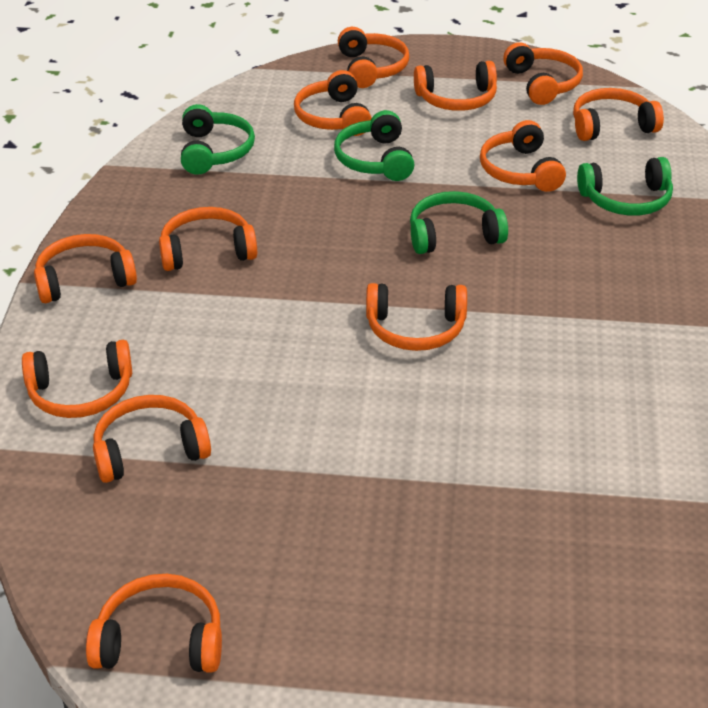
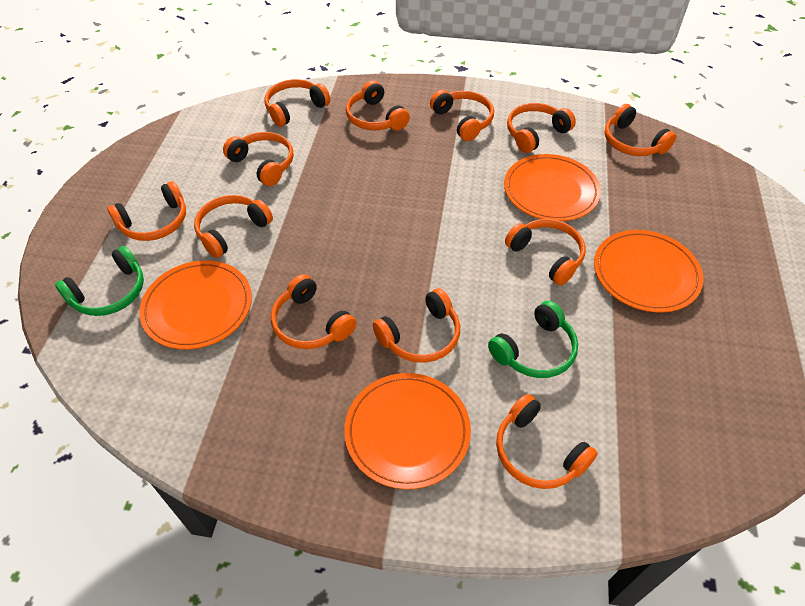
green headphones: [181,104,255,175] [334,110,414,181] [410,191,508,254] [577,157,673,216] = 4 -> [55,246,144,316] [488,301,578,378] = 2
orange plate: none = 0 -> [139,260,252,350] [344,373,471,489] [504,154,601,221] [594,230,704,313] = 4

